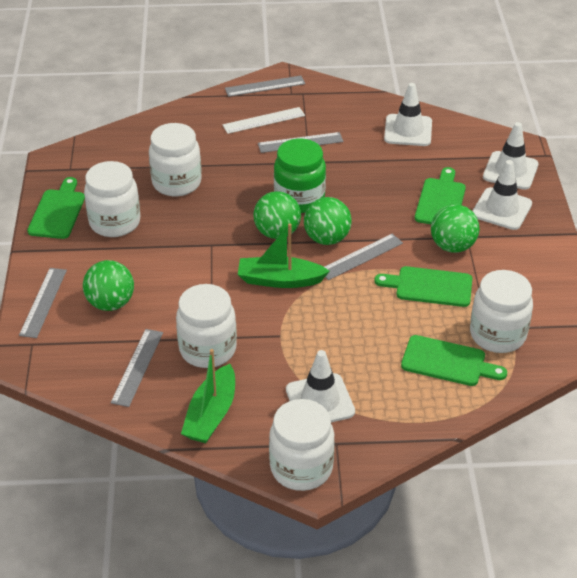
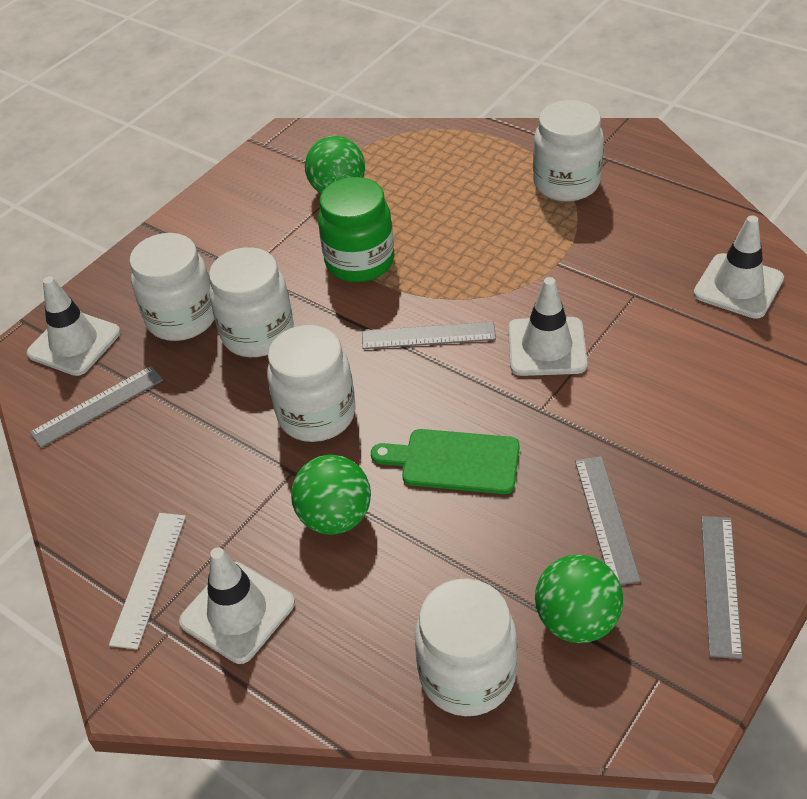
green ball: [83,260,134,311] [253,191,301,239] [304,197,352,245] [431,204,479,253] = 4 -> [291,455,371,535] [305,136,365,193] [535,555,623,643] = 3
green boat: [181,349,235,443] [238,223,330,288] = 2 -> none = 0
green cutting board: [27,177,85,239] [374,266,473,307] [401,335,507,386] [415,167,466,224] = 4 -> [371,429,520,494] = 1
grey ruler: [19,268,67,338] [111,329,163,407] [225,76,305,97] [258,132,343,153] [325,234,403,280] = 5 -> [30,366,163,448] [362,322,496,349] [575,456,641,585] [701,516,742,659] = 4

